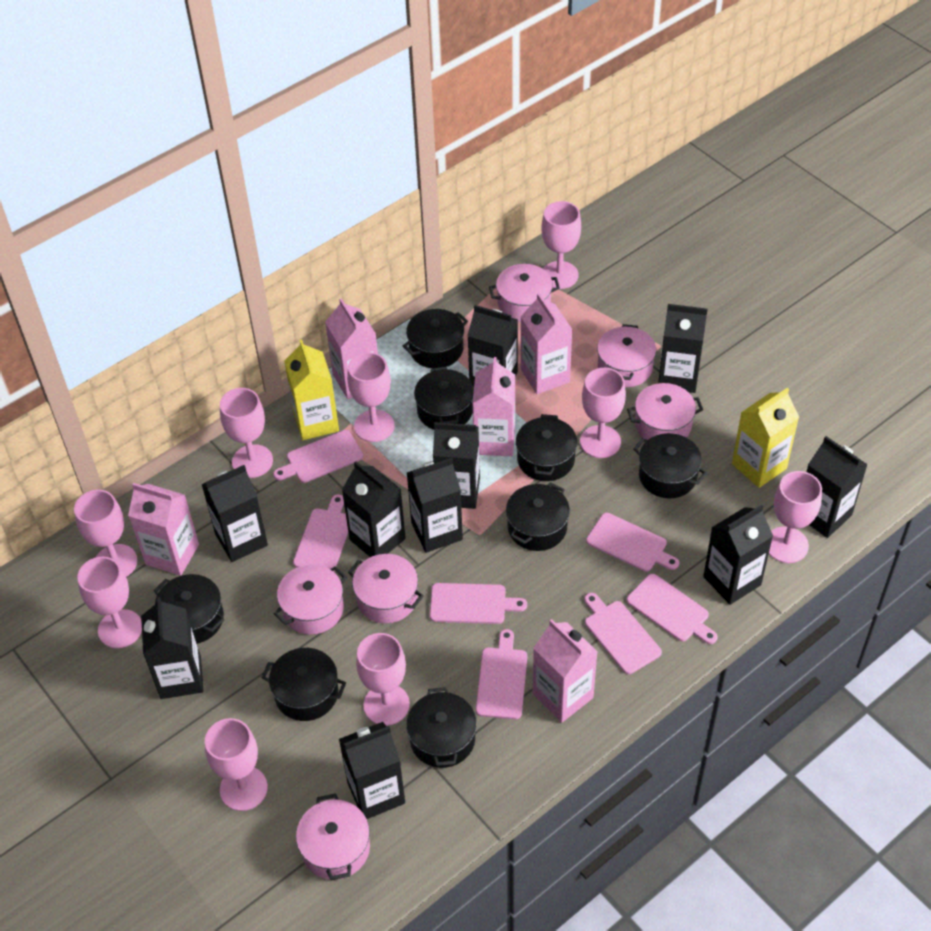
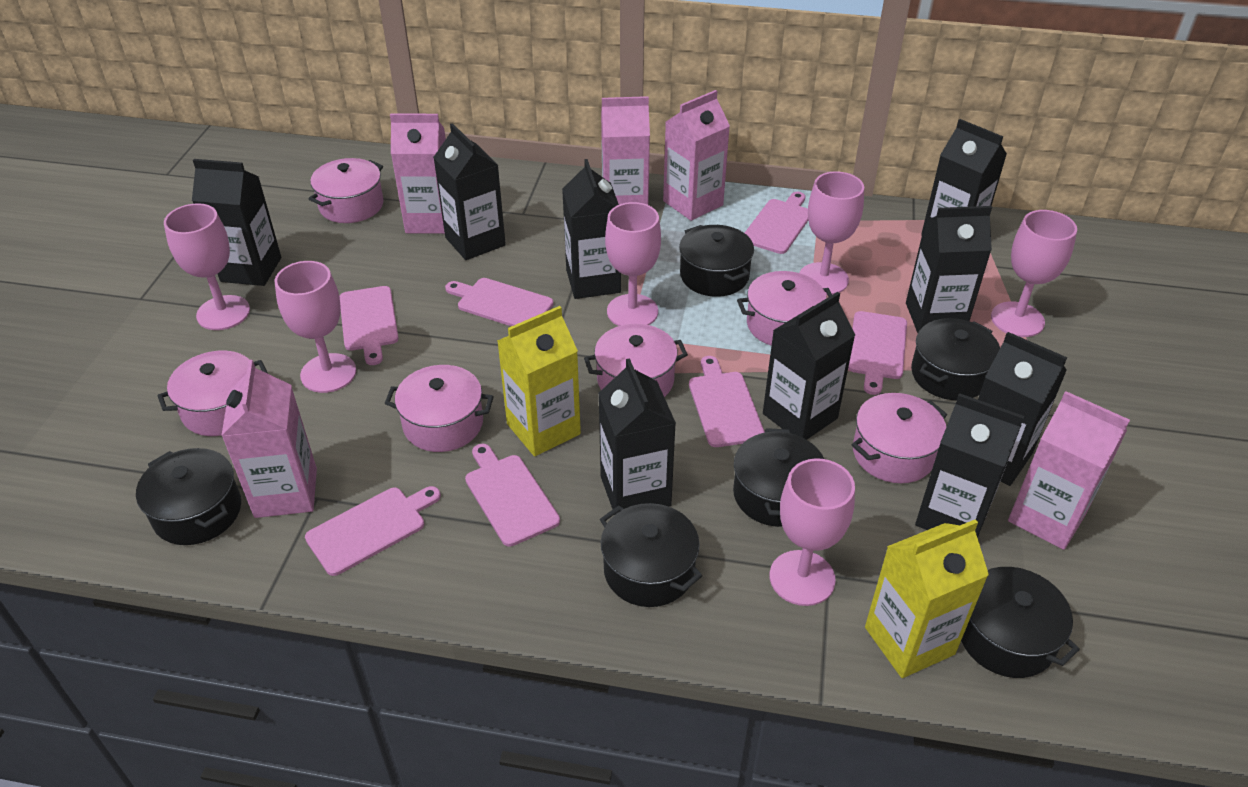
black carton: [141,597,203,699] [201,465,268,562] [339,722,405,819] [342,461,406,557] [407,458,463,553] [433,422,480,509] [467,305,518,387] [658,304,708,393] [703,505,773,605] [807,436,868,538] = 10 -> [192,159,281,286] [433,123,506,260] [562,159,621,299] [598,358,676,515] [763,292,855,440] [906,206,992,333] [915,393,1024,538] [921,119,1007,235] [978,332,1067,486] = 9
black pot: [154,574,225,644] [261,648,346,721] [403,309,468,368] [406,687,477,768] [414,367,474,430] [506,482,570,551] [516,414,577,481] [634,433,707,498] = 8 -> [136,448,241,545] [600,503,702,607] [679,225,754,297] [733,428,824,527] [911,318,1000,400] [961,567,1080,678] = 6
pink goblet: [74,490,137,577] [77,557,142,648] [205,718,268,811] [220,388,273,478] [347,352,395,442] [356,633,410,726] [541,201,581,289] [580,368,626,458] [769,471,822,563] = 9 -> [164,203,250,330] [275,261,356,393] [605,202,661,326] [769,458,855,606] [799,172,864,295] [991,210,1077,337] = 6

